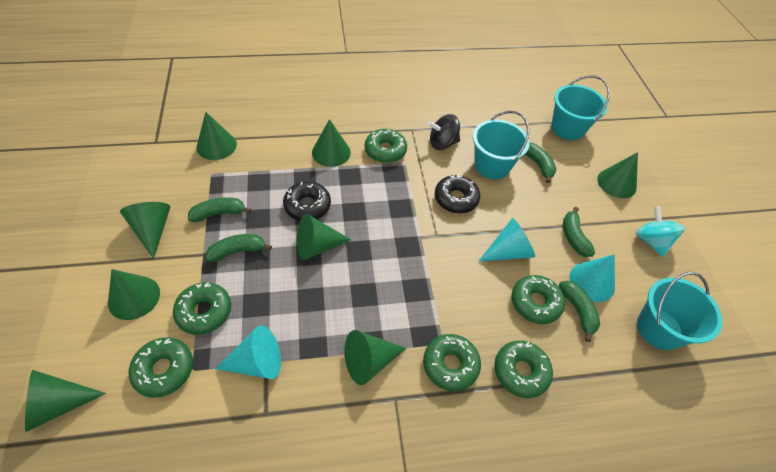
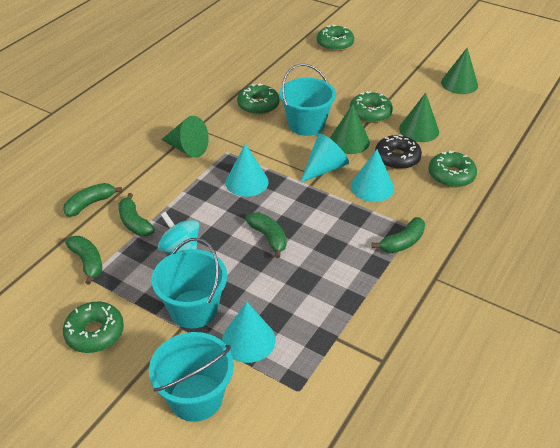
black donut: [283,181,331,220] [435,174,480,213] = 2 -> [375,134,422,170] = 1
black spinning top: [428,114,460,150] = 1 -> none = 0
green cone: [25,370,106,432] [108,269,160,320] [120,202,170,259] [197,112,237,160] [297,214,351,260] [312,119,351,167] [344,330,406,385] [597,152,638,198] = 8 -> [161,116,209,158] [330,104,370,154] [399,93,439,142] [441,48,478,94] = 4
green donut: [129,338,193,398] [173,282,231,335] [365,129,407,163] [423,334,481,391] [494,341,553,398] [511,275,565,324] = 6 -> [63,302,124,353] [237,83,280,115] [317,24,354,51] [350,91,393,123] [428,150,477,188] = 5
turquoise cone: [215,325,281,379] [478,218,535,262] [570,254,615,302] = 3 -> [222,302,276,363] [226,144,269,197] [300,134,349,183] [351,149,394,202] = 4

